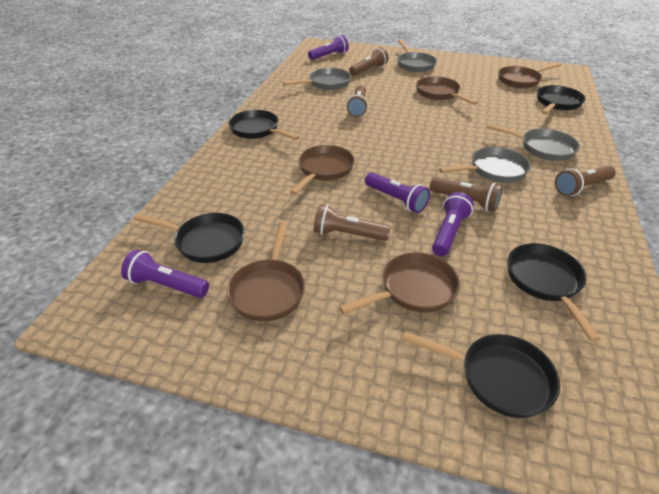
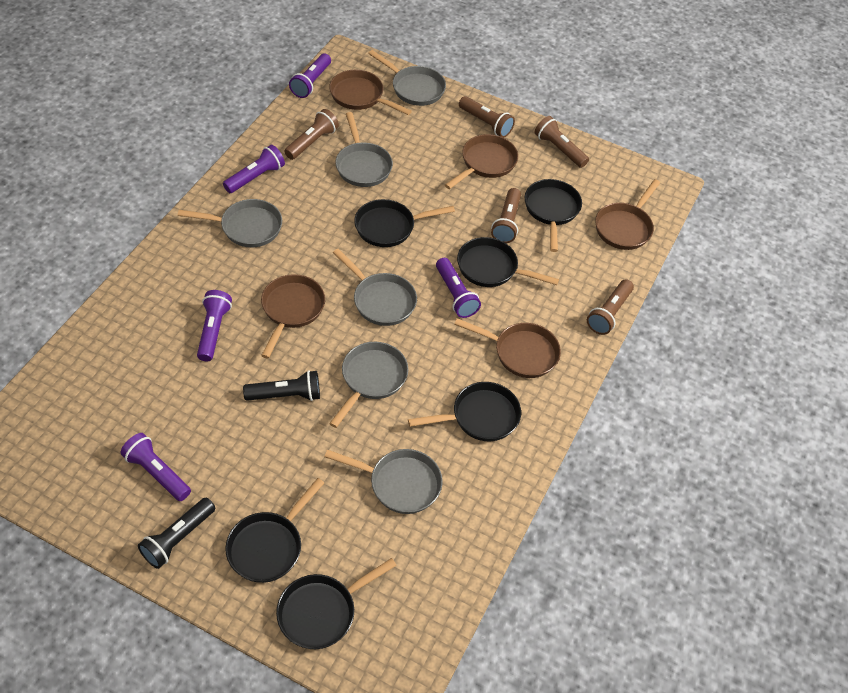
black flashlight: none = 0 -> [138,498,215,569] [243,370,320,401] = 2
black pan: [133,213,245,263] [228,110,300,140] [402,332,560,418] [507,243,601,342] [537,85,586,114] = 5 -> [225,478,324,583] [276,558,397,649] [354,199,455,247] [408,382,521,441] [457,237,559,287] [525,179,582,252] = 6
grey pan: [283,68,351,90] [397,40,437,72] [439,147,531,183] [486,124,580,161] = 4 -> [178,199,282,247] [324,449,443,514] [329,342,408,428] [333,249,417,326] [335,112,393,187] [368,50,446,106] = 6
purple flashlight: [121,250,209,298] [308,35,349,60] [365,172,430,213] [432,192,474,256] = 4 -> [121,433,191,501] [197,290,232,361] [223,145,285,193] [289,53,331,98] [436,258,481,318] = 5

